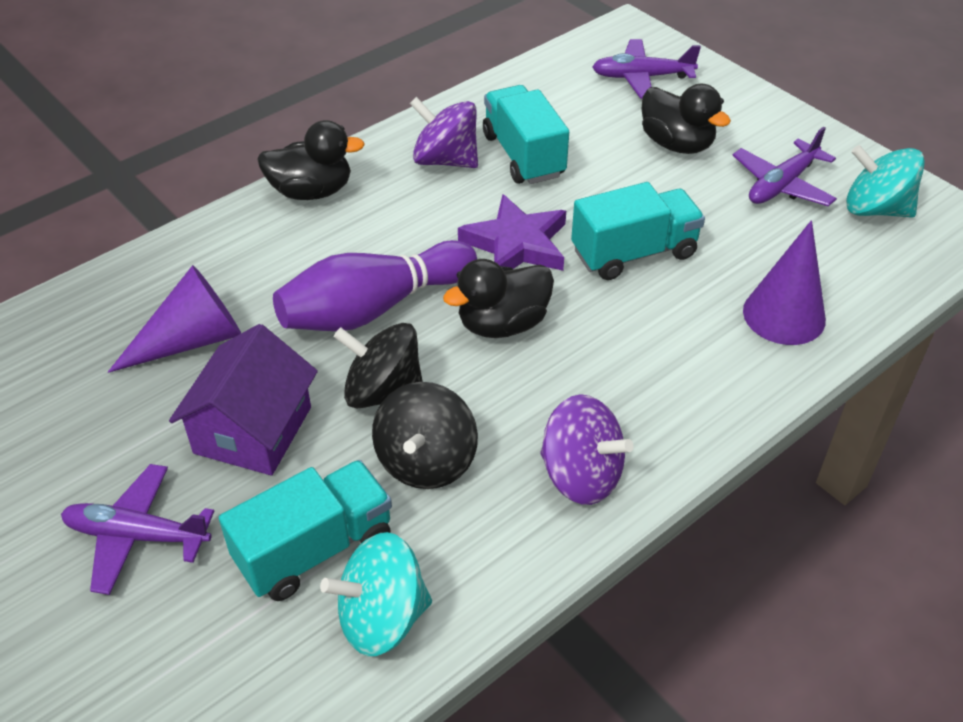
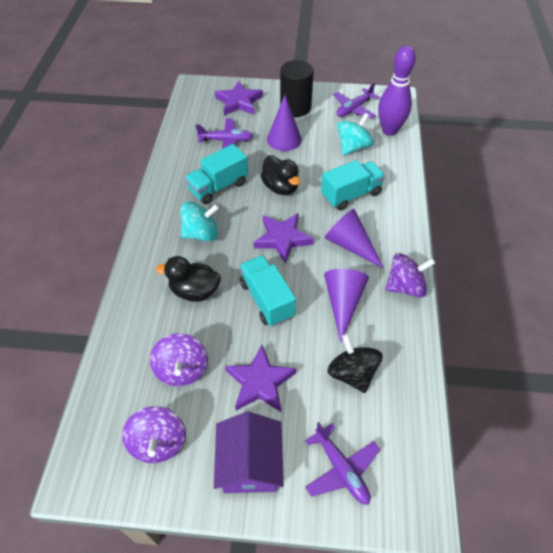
black cylinder: none = 0 -> [280,60,314,117] = 1
black duck: [257,120,365,200] [443,259,554,338] [641,84,731,154] = 3 -> [156,256,221,302] [260,155,300,195] = 2
black spinning top: [334,323,423,409] [372,382,478,489] = 2 -> [327,334,383,393] = 1
purple cone: [108,265,241,373] [743,220,826,345] = 2 -> [267,95,302,151] [324,209,384,268] [324,269,369,342] = 3
purple spinning top: [410,97,478,168] [540,394,633,505] = 2 -> [122,406,186,463] [150,333,208,387] [385,253,435,298] = 3
purple star: [458,194,566,271] = 1 -> [215,81,263,115] [225,345,296,412] [253,213,314,264] = 3

